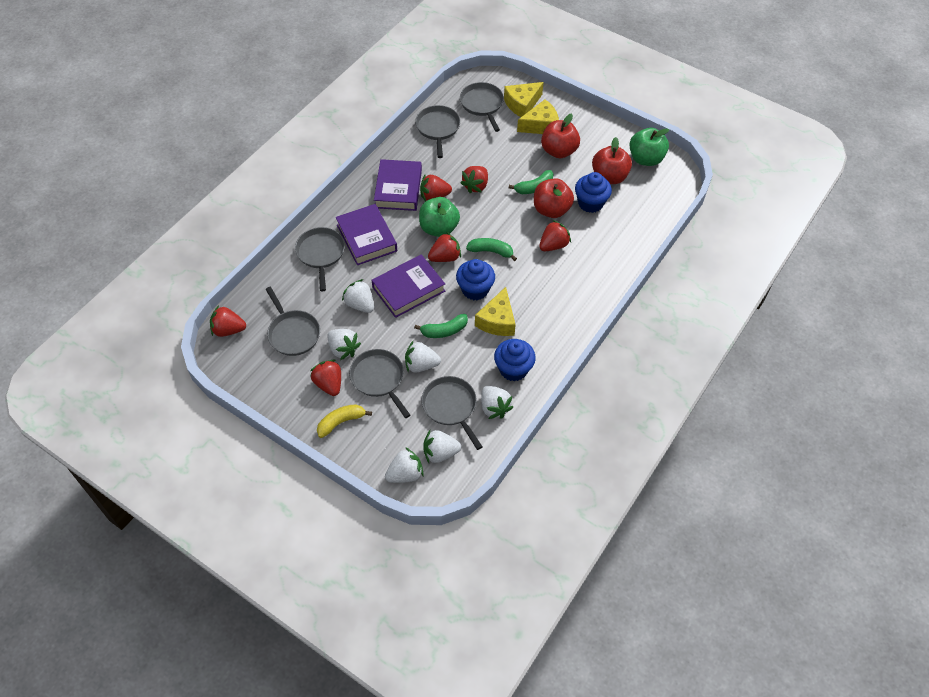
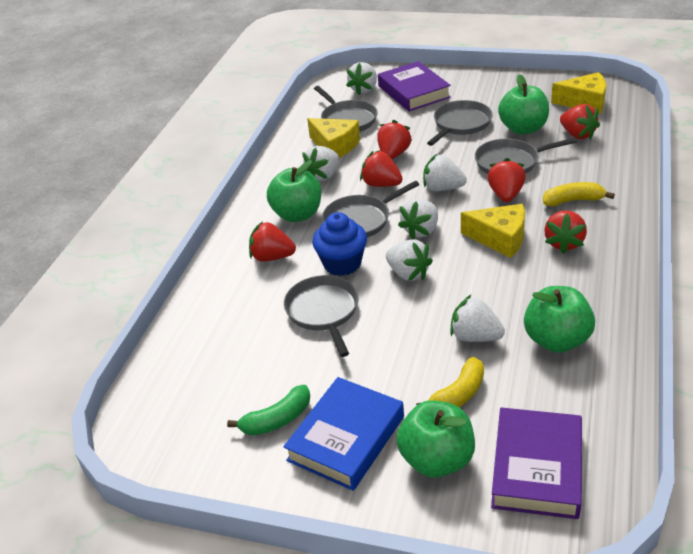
blue book: none = 0 -> [283,377,404,491] = 1
blue cupcake: [456,259,495,300] [494,339,536,381] [575,172,612,213] = 3 -> [312,212,367,276] = 1
green apple: [419,197,460,237] [629,128,669,166] = 2 -> [267,160,322,222] [396,400,475,478] [498,74,549,135] [524,286,595,353] = 4
green banana: [414,314,468,338] [466,238,517,261] [509,170,554,194] = 3 -> [227,385,310,436] = 1
grey pan: [266,287,320,356] [295,227,345,291] [349,349,410,418] [415,105,460,158] [421,376,482,450] [460,82,504,132] = 6 -> [284,275,359,357] [314,86,377,132] [322,181,419,237] [427,100,493,146] [475,138,577,174] = 5
purple book: [336,204,397,265] [372,254,445,318] [374,159,422,211] = 3 -> [378,61,451,111] [491,407,582,519] = 2
red apple: [534,178,574,218] [541,113,580,158] [592,137,632,184] = 3 -> none = 0
yellow banana: [317,404,372,438] = 1 -> [416,357,484,407] [543,182,615,207] = 2

